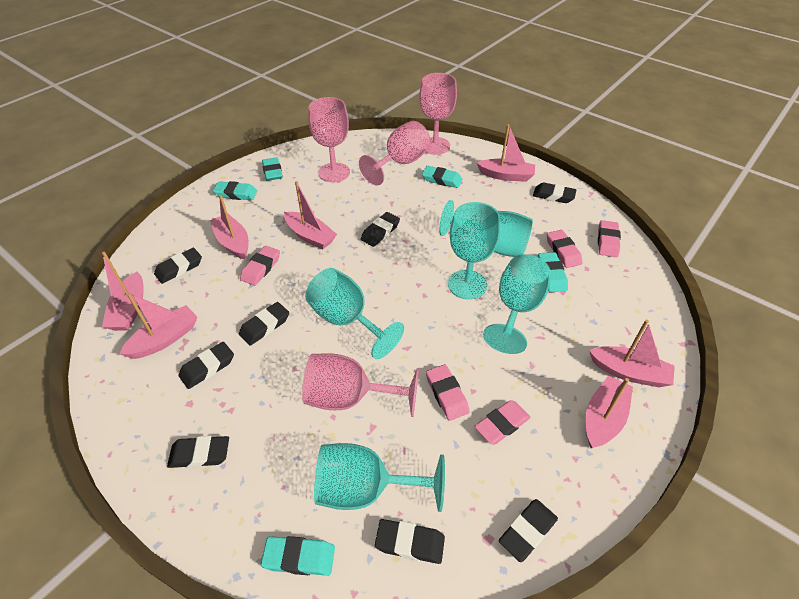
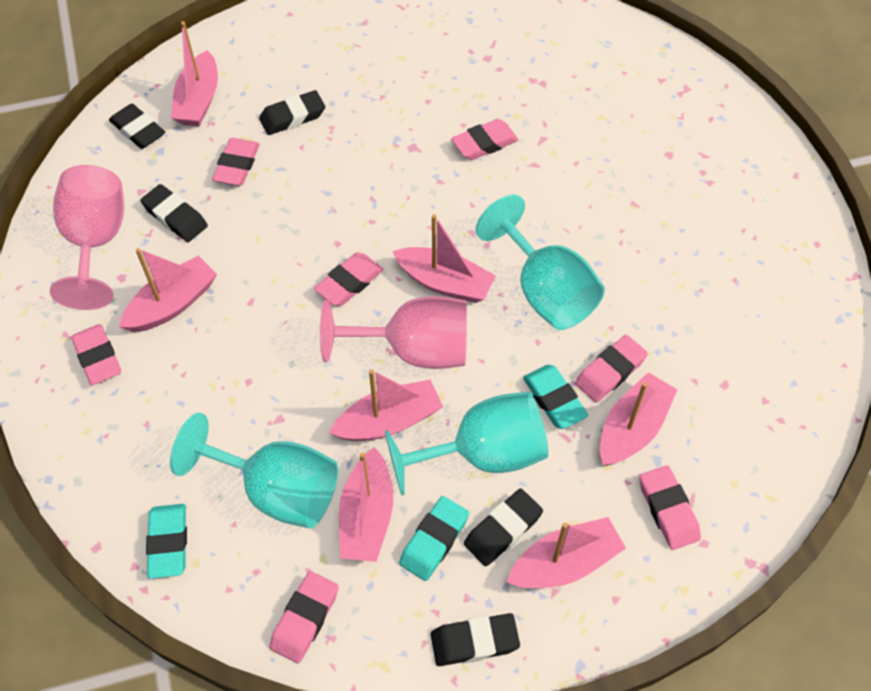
black eraser: [154,248,202,284] [167,436,229,468] [178,342,234,389] [239,302,289,346] [361,212,400,247] [375,519,445,564] [499,499,558,562] [533,182,577,203] = 8 -> [109,104,165,149] [141,184,208,242] [259,90,325,135] [431,613,520,666] [464,489,543,566] = 5
pink eraser: [240,246,280,286] [426,364,470,421] [474,400,531,445] [547,230,583,268] [598,220,621,257] = 5 -> [71,324,121,385] [212,138,260,186] [269,571,339,663] [314,253,383,306] [451,119,518,160] [575,335,648,403] [639,465,701,550] = 7
pink goblet: [302,353,419,417] [308,97,350,182] [359,121,431,185] [419,73,457,155] = 4 -> [50,165,124,310] [320,296,467,369] = 2
turquoise eraser: [213,181,257,200] [261,536,335,576] [262,157,283,181] [422,166,462,188] [538,252,568,292] = 5 -> [146,504,187,579] [399,496,469,581] [523,365,588,429] = 3
turquoise goblet: [305,268,404,359] [314,443,445,512] [439,200,533,257] [448,202,501,299] [483,254,551,354] = 5 -> [170,413,338,528] [385,392,548,495] [476,194,605,330] = 3

